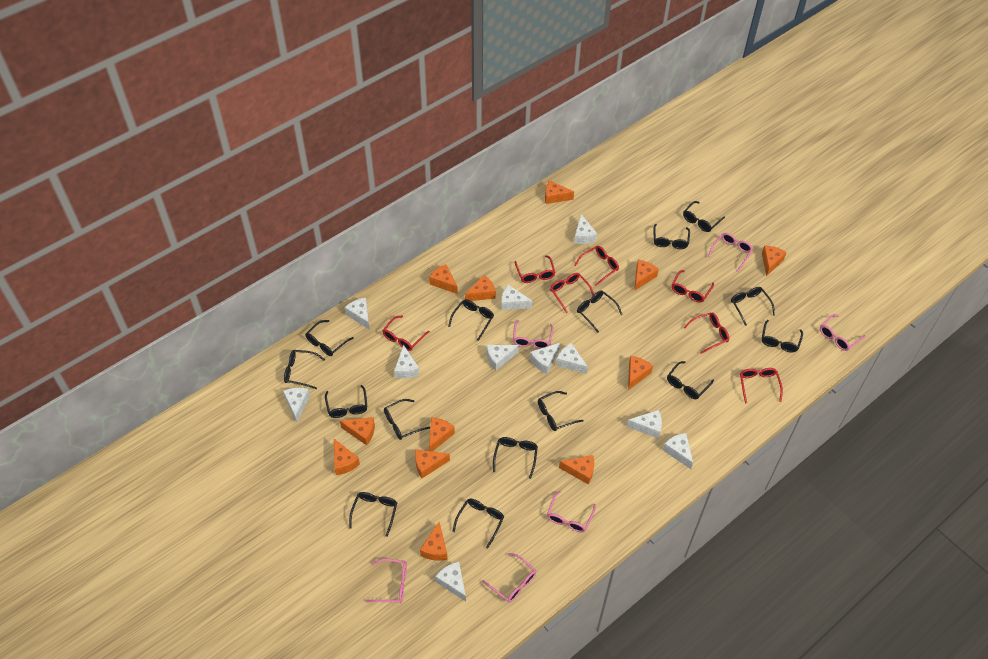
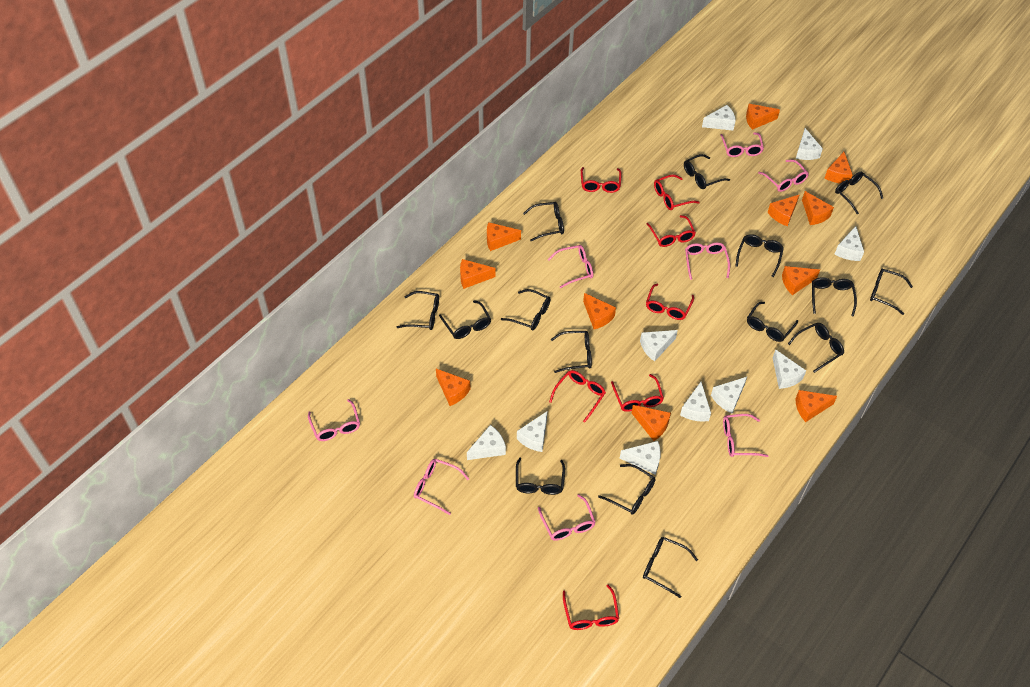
orange cheese: [334,439,360,475] [340,417,375,445] [415,450,450,478] [420,522,448,561] [429,264,458,294] [429,417,455,451] [465,275,496,301] [545,180,574,204] [559,455,594,485] [628,356,653,390] [634,260,659,291] [762,245,787,276] = 12 -> [436,369,471,406] [460,259,495,289] [487,222,521,251] [583,293,616,329] [632,405,671,441] [746,104,780,130] [767,194,800,227] [782,266,820,295] [796,390,837,422] [802,191,834,225] [825,152,853,183] = 11
pink glasses: [365,559,407,603] [482,553,536,603] [513,320,553,349] [547,491,596,532] [708,233,753,272] [820,314,865,351] = 6 -> [308,399,360,441] [414,459,469,515] [538,494,596,541] [548,245,593,288] [685,242,730,280] [720,132,764,157] [723,414,768,457] [758,160,809,192] = 8
white cheese: [283,388,310,422] [345,297,370,330] [394,345,420,379] [435,562,466,601] [487,345,519,371] [501,285,532,310] [530,343,560,374] [556,343,588,374] [574,214,597,244] [627,410,662,439] [663,433,693,469] = 11 -> [467,425,506,460] [517,411,547,452] [620,441,661,474] [640,330,678,362] [680,382,711,422] [702,105,736,130] [711,377,747,413] [773,349,806,389] [796,128,823,160] [835,226,864,261] = 10

